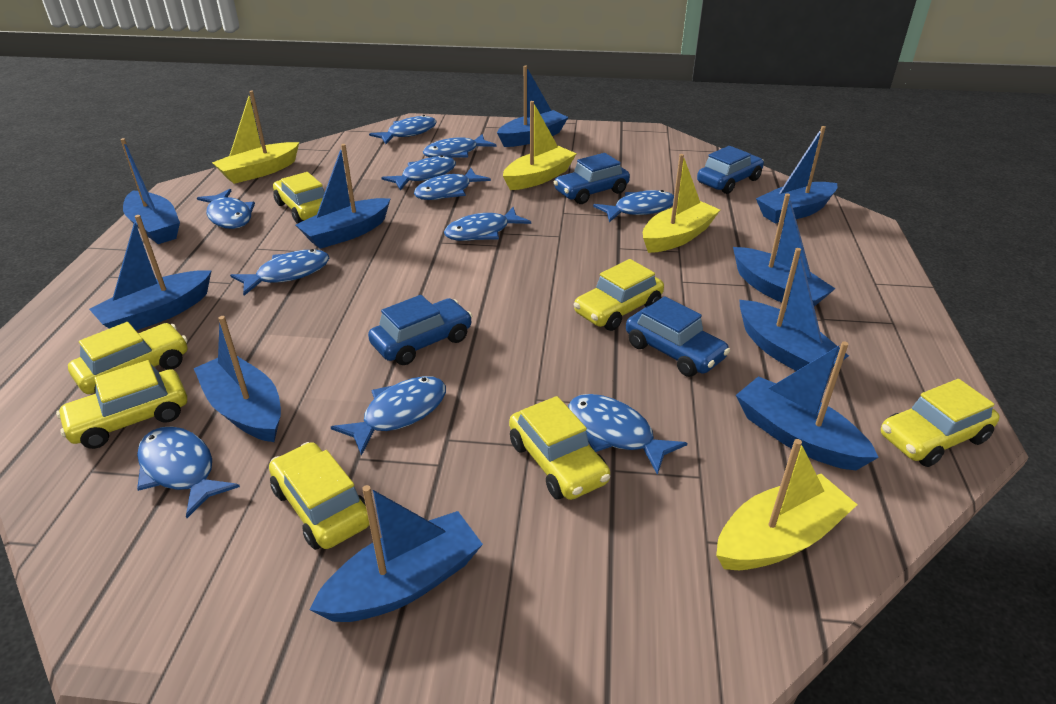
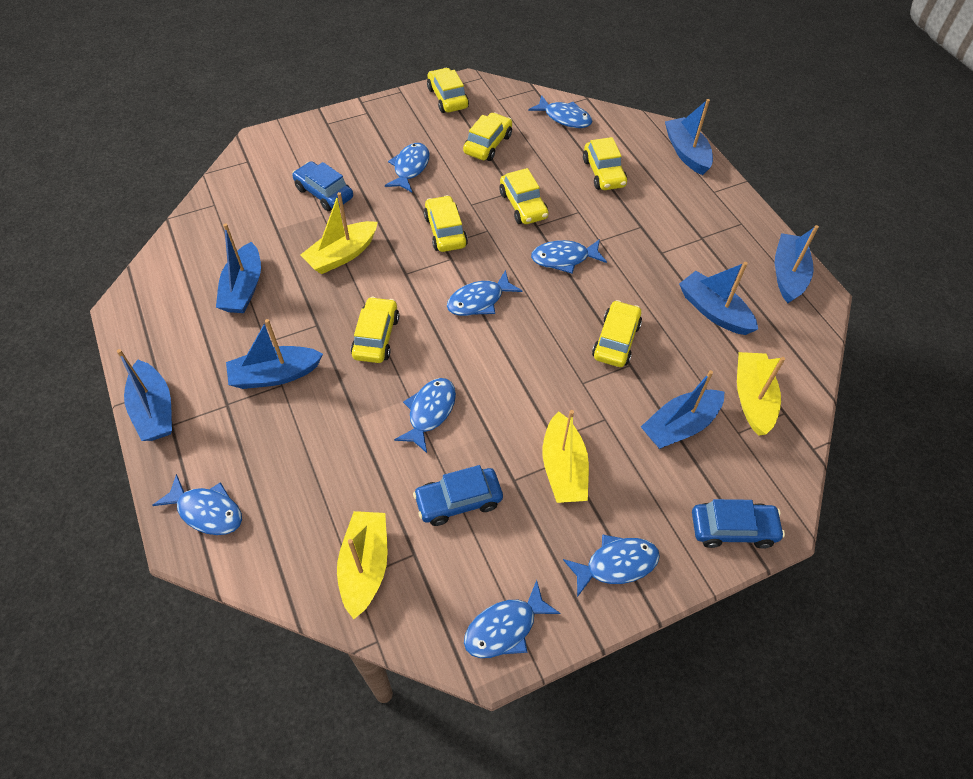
blue boat: [89,215,212,330] [120,138,180,244] [194,316,281,442] [296,144,391,249] [310,485,483,622] [497,66,568,147] [733,194,836,306] [736,342,879,470] [740,248,849,371] [756,126,837,224] = 10 -> [117,349,172,441] [216,223,261,313] [226,319,323,389] [641,370,725,449] [665,99,713,175] [679,262,758,335] [775,225,819,303] = 7
blue car: [368,295,472,365] [554,153,630,204] [626,296,730,377] [697,146,764,194] = 4 -> [292,161,353,211] [413,465,503,526] [692,499,785,549] = 3
blue fish: [137,427,240,518] [197,189,255,229] [230,249,329,296] [331,376,446,456] [369,115,437,144] [381,155,456,191] [414,168,491,200] [423,134,497,158] [444,207,531,241] [568,394,687,475] [593,190,674,222] = 11 -> [152,474,242,535] [385,143,429,192] [394,378,456,453] [447,270,522,316] [464,580,561,658] [528,95,592,128] [531,239,607,274] [563,534,660,597] = 8

